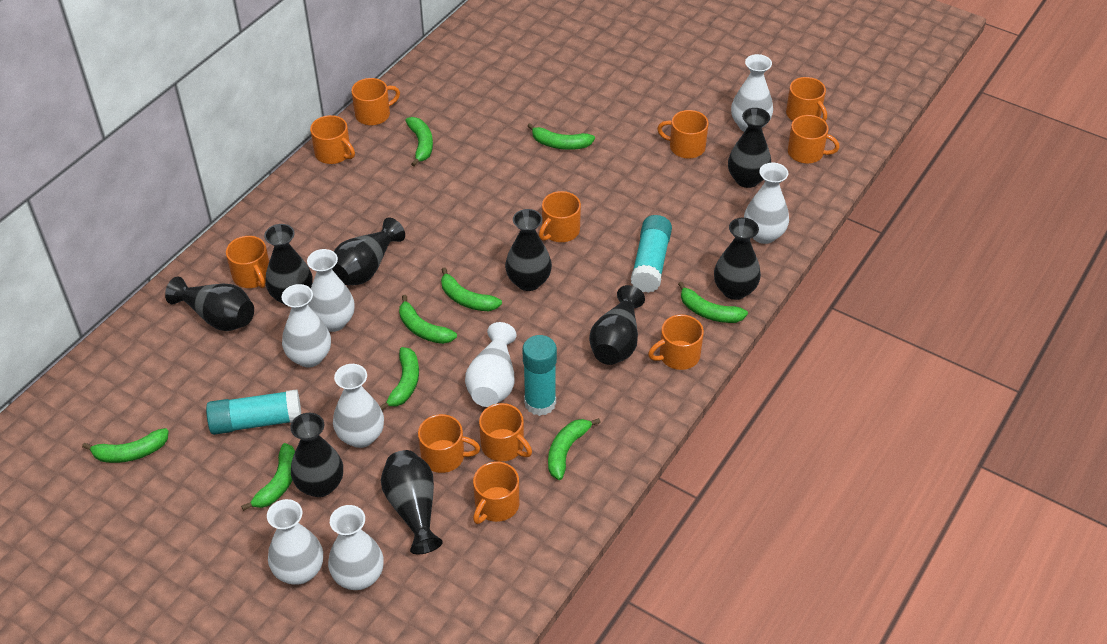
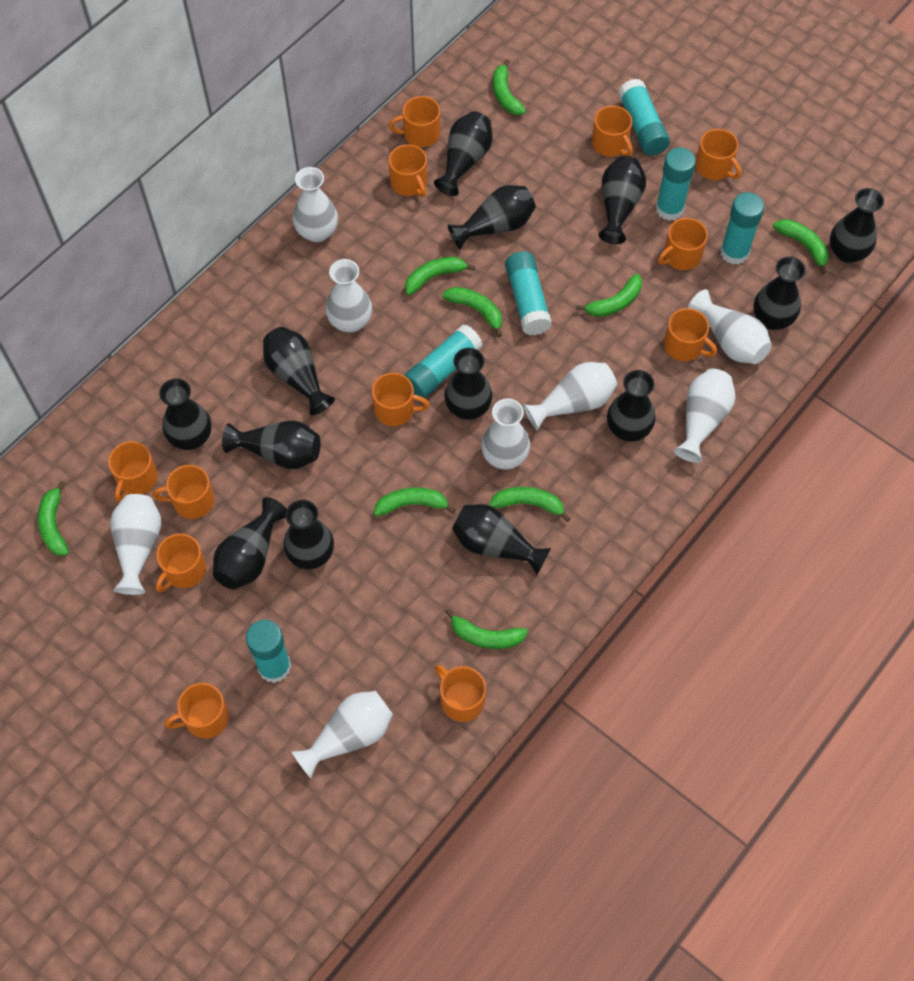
black vase: [165,276,254,331] [264,224,313,305] [290,413,343,497] [332,218,405,285] [381,450,443,554] [505,209,552,291] [589,285,645,365] [714,218,761,300] [728,108,771,188] = 9 -> [159,379,212,450] [213,497,287,590] [222,420,320,469] [263,327,335,415] [283,500,334,569] [434,111,493,196] [444,348,493,420] [448,185,536,250] [452,504,551,575] [599,156,646,244] [607,370,655,442] [753,256,806,330] [830,188,884,263] = 13
orange mug: [226,236,269,288] [310,115,355,164] [351,78,400,125] [418,414,480,473] [473,462,519,524] [479,403,532,461] [539,191,581,242] [648,314,704,370] [657,110,709,159] [786,77,827,121] [788,115,840,164] = 11 -> [108,441,158,502] [153,465,215,519] [156,534,206,592] [164,683,229,738] [372,373,430,426] [389,96,440,147] [389,144,427,197] [434,665,486,722] [592,106,633,157] [658,218,708,270] [664,308,717,361] [696,129,741,180] = 12
turquoise glue stick: [206,389,301,435] [523,335,557,416] [631,215,672,293] = 3 -> [246,620,291,683] [404,324,483,398] [505,251,552,335] [618,79,670,156] [656,148,696,221] [720,192,764,265] = 6

